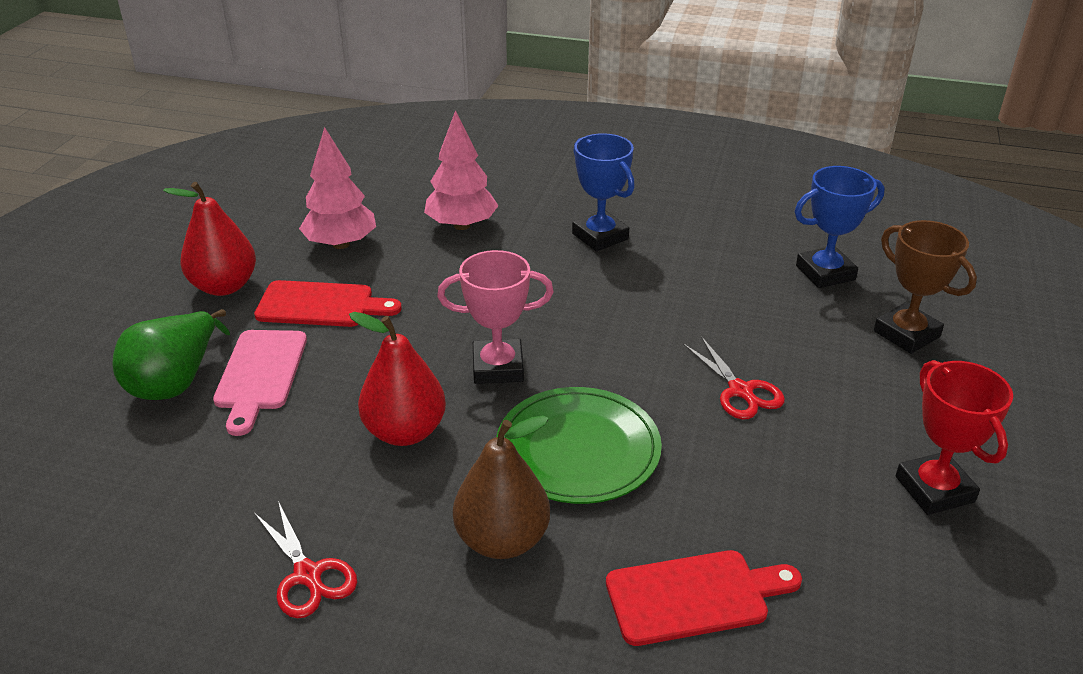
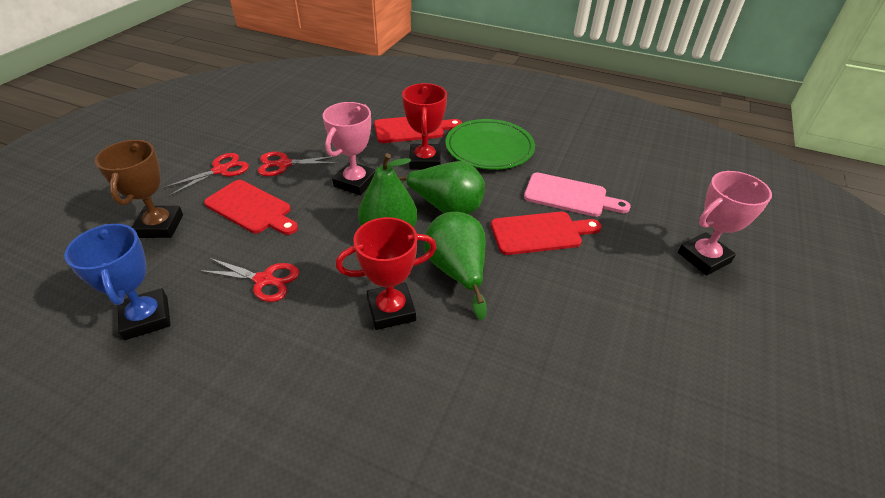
blue trophy: [572,133,635,251] [795,166,885,288] = 2 -> [64,224,171,340] = 1
brown pear: [453,415,550,559] = 1 -> none = 0
green pear: [113,309,230,400] = 1 -> [358,153,417,227] [398,161,485,214] [424,212,487,320] = 3
pink tree: [299,127,376,249] [424,110,499,230] = 2 -> none = 0
pink trophy: [437,250,554,384] = 1 -> [323,102,376,195] [678,171,772,275] = 2
red cutting board: [254,280,402,327] [606,550,802,646] = 2 -> [204,180,298,235] [374,117,462,143] [491,212,602,255] = 3
red pear: [163,182,256,296] [349,312,446,446] = 2 -> none = 0
red scissors: [254,501,357,618] [683,336,785,419] = 2 -> [162,153,249,196] [199,258,299,302] [258,152,338,176] = 3
red trophy: [896,360,1013,515] = 1 -> [336,217,437,330] [402,83,447,170] = 2

